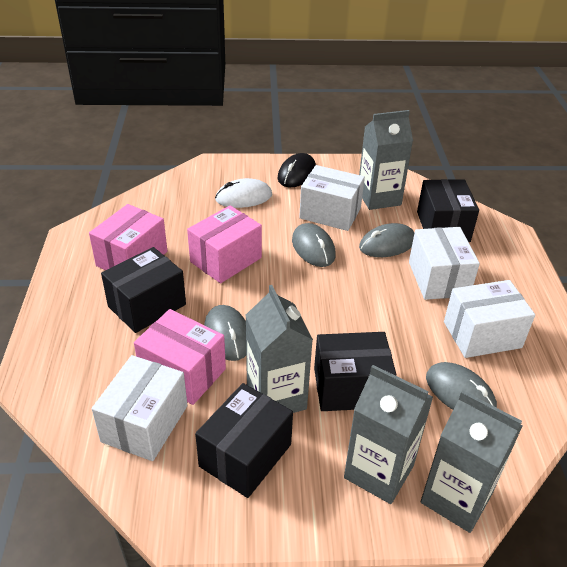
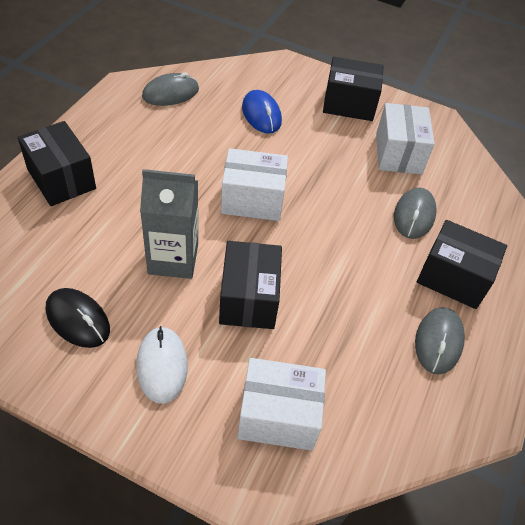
blue mouse: none = 0 -> [242,90,282,133] = 1
grey carton: [246,285,313,413] [344,365,433,504] [359,110,413,210] [421,390,523,533] = 4 -> [140,169,198,279] = 1
grey mouse: [204,305,246,361] [292,223,336,267] [359,223,414,257] [426,362,497,410] = 4 -> [142,73,199,106] [394,187,437,239] [415,307,465,375] = 3
pink box: [89,204,167,270] [134,309,226,405] [187,206,262,283] = 3 -> none = 0
white box: [92,355,187,461] [299,165,365,231] [409,227,480,300] [444,280,535,358] = 4 -> [221,148,288,221] [237,358,326,451] [376,103,435,174] = 3

